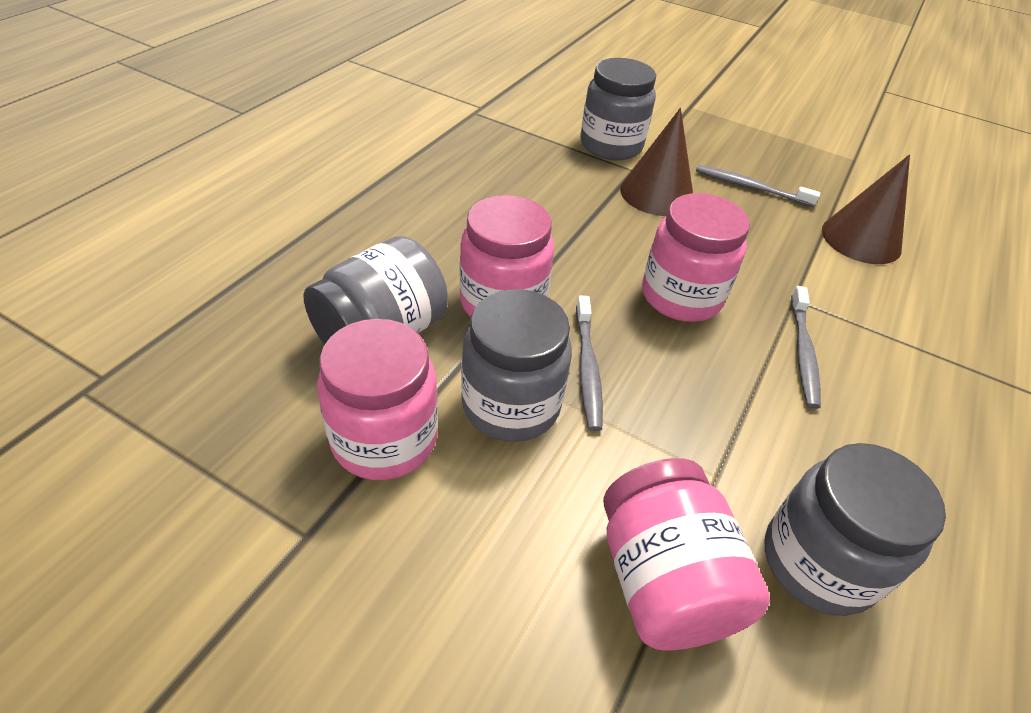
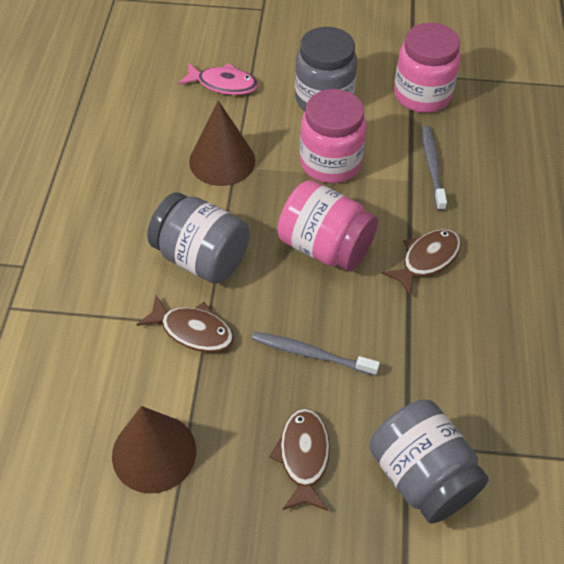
brown fish: none = 0 -> [136,296,234,352] [269,408,330,511] [381,229,461,296] = 3
grey jar: [303,236,448,345] [461,289,572,442] [580,58,656,160] [765,443,946,616] = 4 -> [147,192,250,284] [295,27,357,111] [369,399,489,524] = 3
grey toothbrush: [576,296,603,431] [696,165,820,207] [791,286,820,409] = 3 -> [252,332,380,376] [422,126,447,211] = 2
pink fish: none = 0 -> [178,62,258,95] = 1
pink jar: [317,319,438,480] [459,195,554,317] [603,458,770,651] [642,193,750,322] = 4 -> [277,180,378,271] [300,89,367,183] [394,23,460,113] = 3

